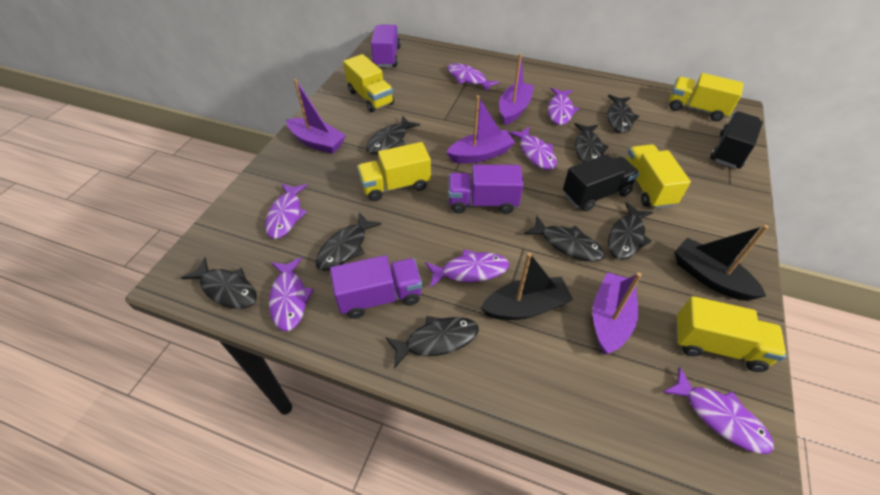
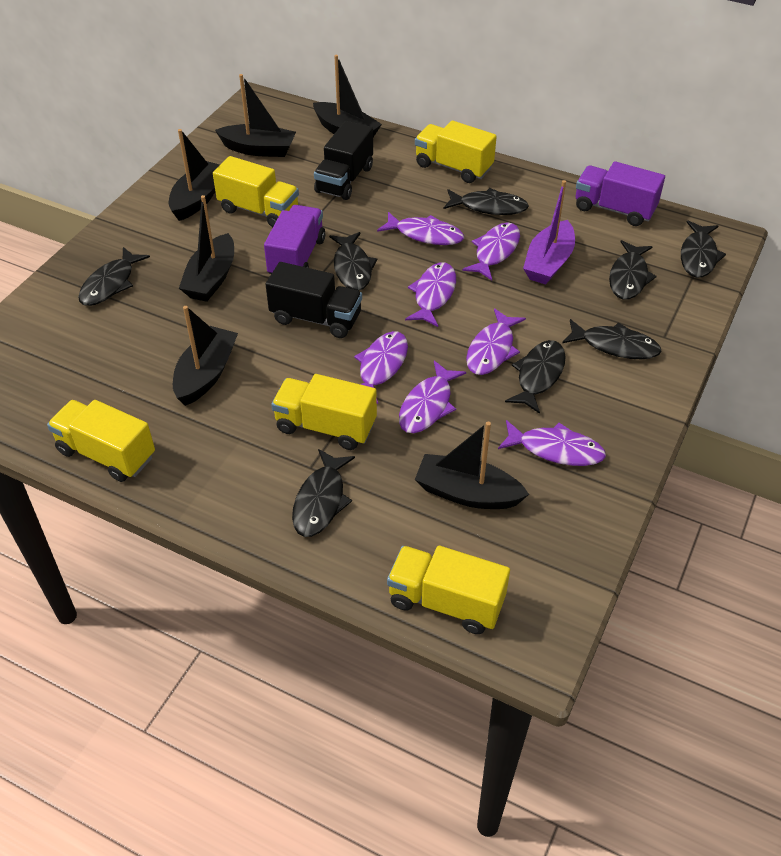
black boat: [481,253,573,320] [674,225,769,301] = 2 -> [169,129,220,221] [173,306,238,406] [179,195,234,302] [215,74,296,157] [313,55,382,137] [415,422,529,509] = 6
purple boat: [286,79,346,154] [446,95,515,164] [499,53,534,125] [593,272,642,354] = 4 -> [523,180,575,284] = 1
purple truck: [330,255,422,319] [371,25,401,67] [448,164,523,214] = 3 -> [264,205,325,274] [576,161,665,226] = 2

